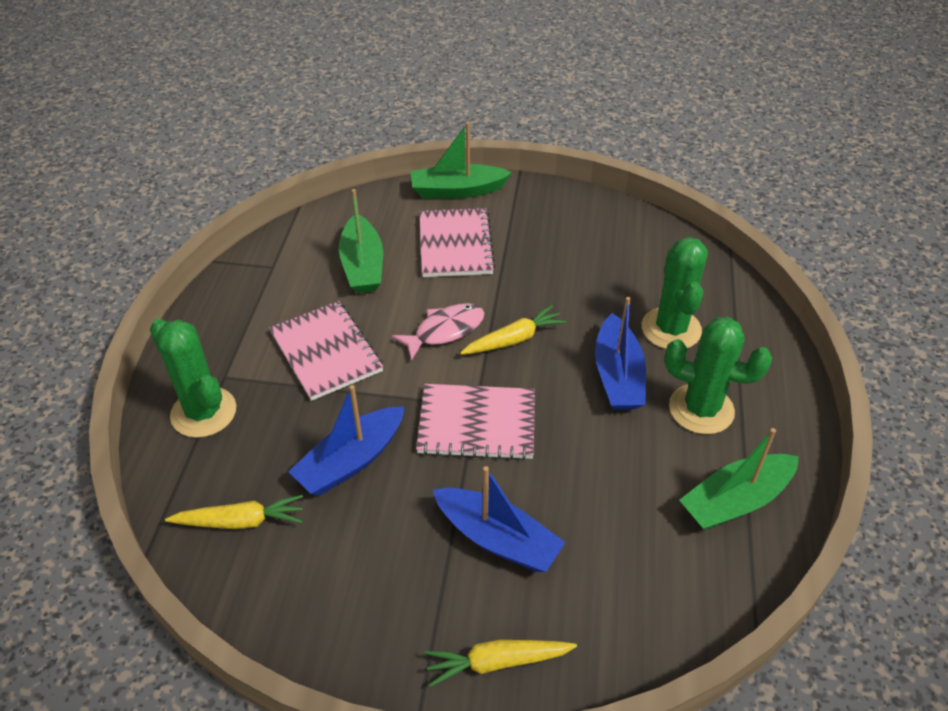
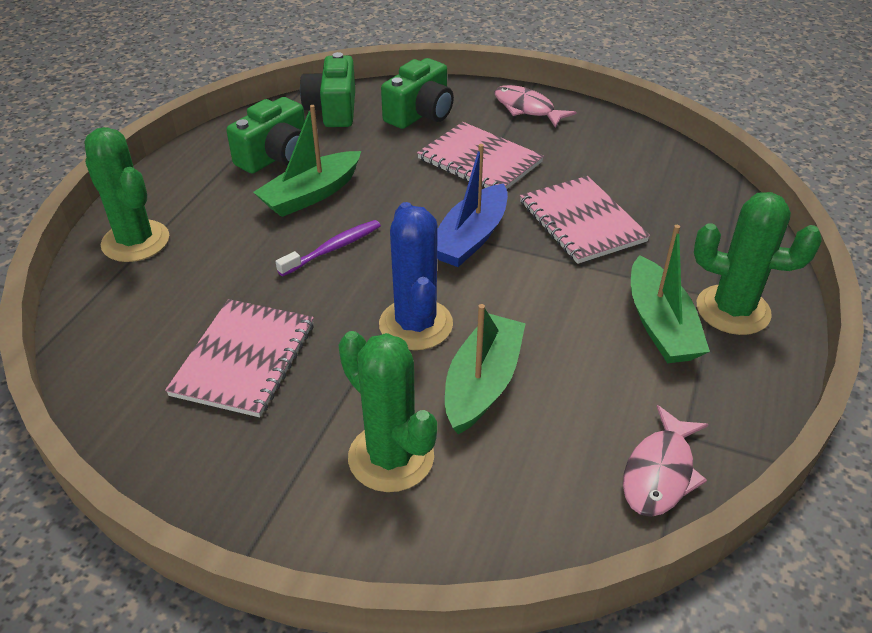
blue boat: [288,385,404,495] [433,466,565,572] [595,297,646,410] = 3 -> [437,144,508,267] = 1
blue cactus: none = 0 -> [379,202,453,350] = 1
green camera: none = 0 -> [226,97,305,174] [300,52,355,127] [381,58,454,129] = 3
pink fish: [391,303,484,361] = 1 -> [494,85,577,128] [623,405,709,517] = 2
purple toothbrush: none = 0 -> [276,220,381,276] = 1
yellow carrot: [165,495,303,529] [424,640,577,687] [460,305,566,355] = 3 -> none = 0

